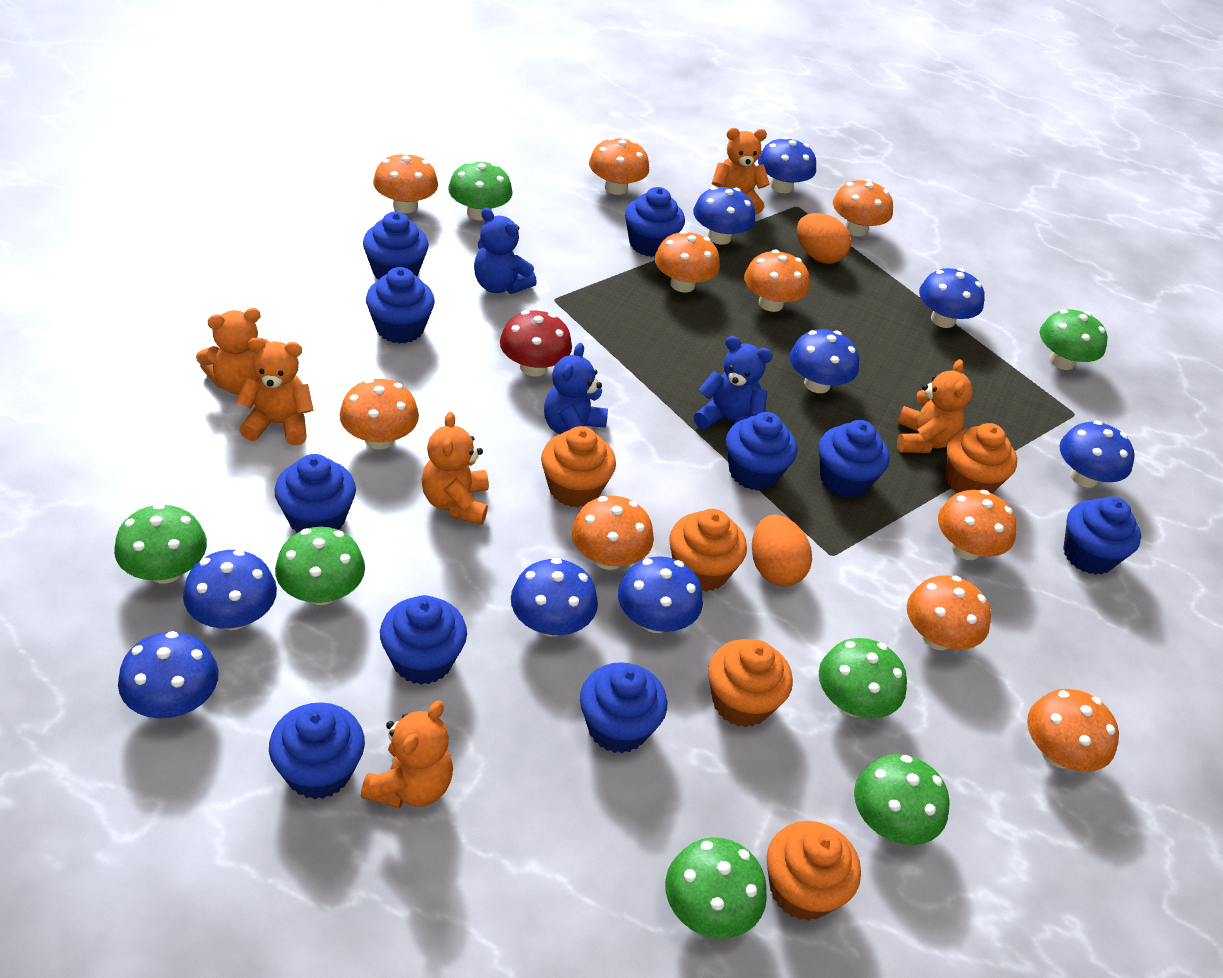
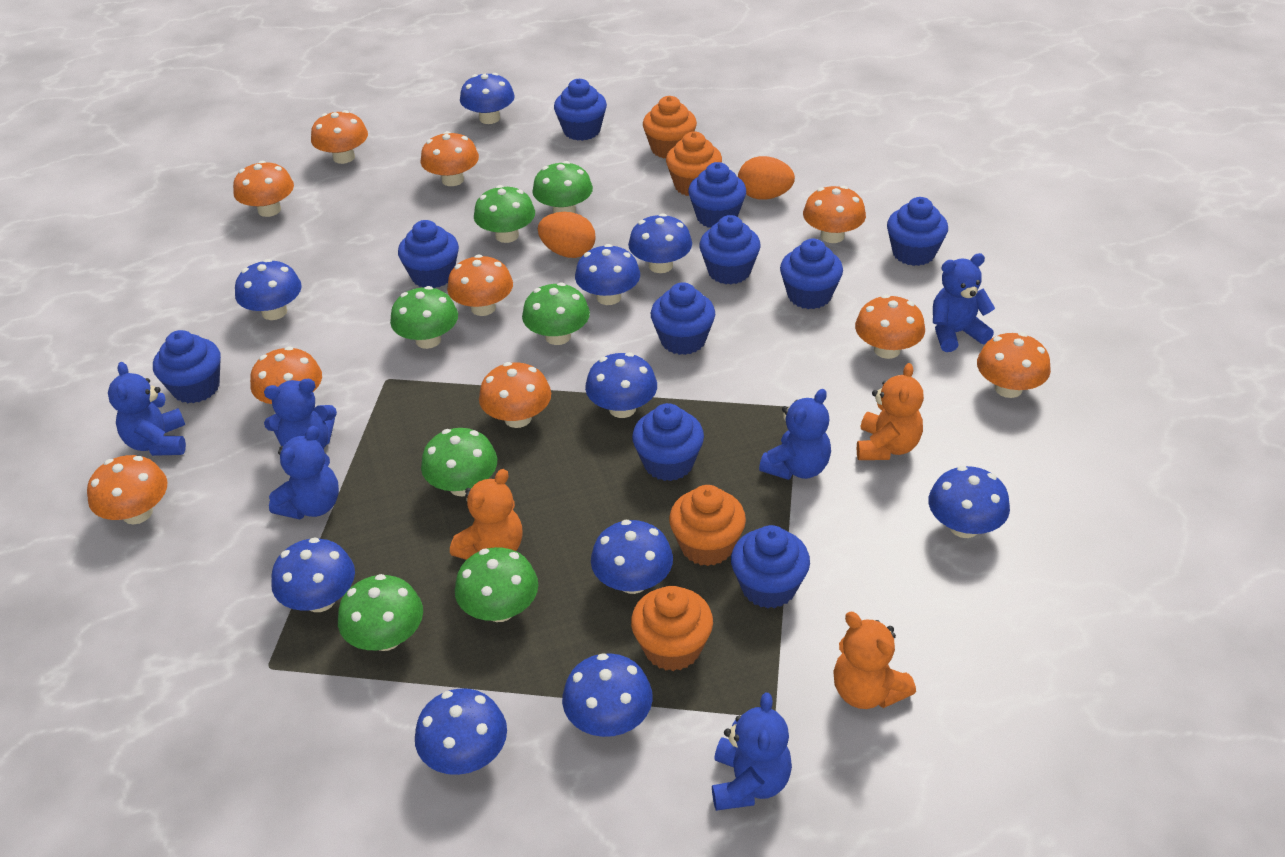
blue mushroom: [118,631,219,719] [183,550,277,630] [511,558,598,637] [618,556,703,633] [693,186,755,245] [758,137,816,193] [789,329,859,393] [919,268,985,328] [1060,421,1135,488] = 9 -> [235,259,302,320] [271,537,355,612] [415,688,507,775] [460,73,515,124] [562,653,653,737] [575,244,640,305] [585,352,657,418] [591,520,673,594] [628,213,692,273] [928,466,1010,538] = 10
blue teddy bear: [474,208,537,294] [544,343,608,434] [694,336,773,429] = 3 -> [108,362,186,456] [264,379,337,449] [269,426,339,520] [712,692,792,811] [759,389,831,480] [933,253,995,352] = 6
orange cupcake: [541,426,616,507] [669,509,747,592] [708,639,793,727] [767,821,861,921] [946,423,1017,494] = 5 -> [631,586,713,671] [643,96,697,158] [666,131,722,196] [669,485,746,566] = 4
orange teddy bear: [196,308,269,394] [235,338,314,446] [361,700,453,808] [422,412,489,525] [712,128,770,214] [897,359,973,453] = 6 -> [450,469,523,560] [833,612,916,709] [857,363,924,460] = 3
red mushroom: [500,310,572,376] = 1 -> none = 0

